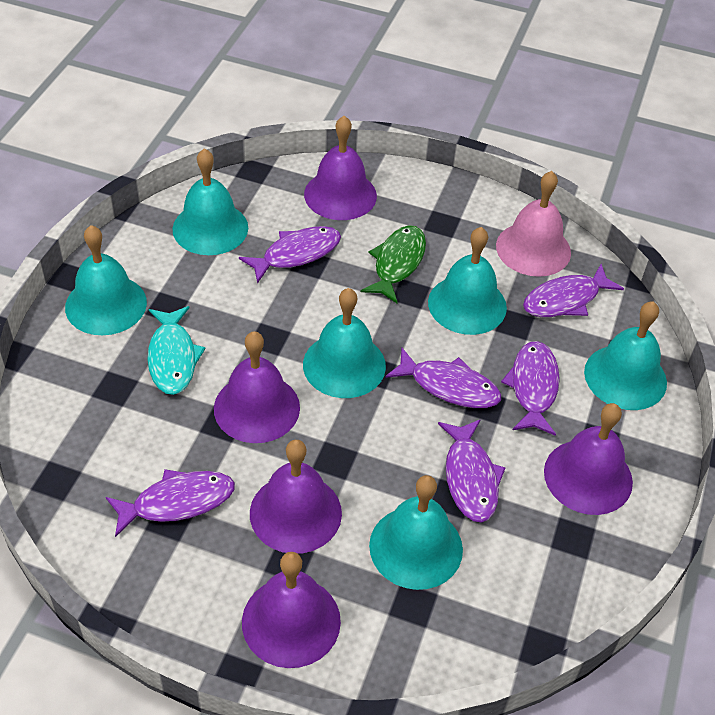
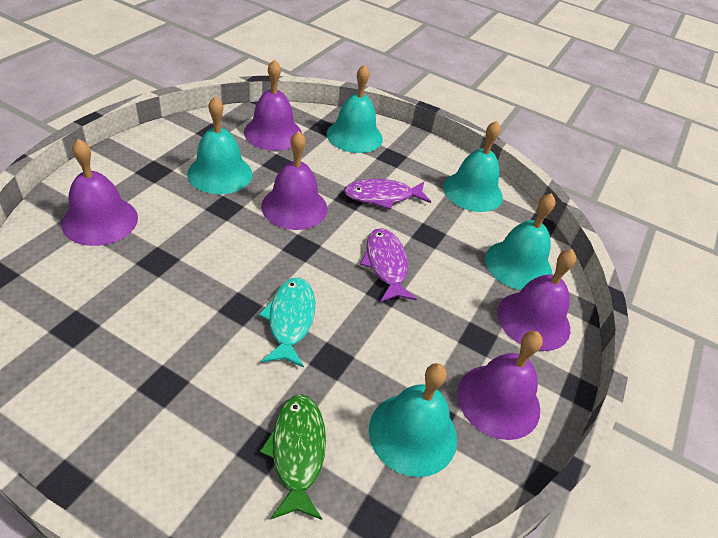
pink bell: [496,171,571,277] = 1 -> none = 0
purple fish: [106,469,235,537] [239,226,341,284] [385,348,501,408] [438,419,506,523] [501,341,560,436] [523,264,624,317] = 6 -> [344,179,431,210] [360,228,417,302] = 2
turquoise bell: [65,225,147,335] [173,148,248,255] [303,288,386,398] [369,475,463,590] [428,227,507,335] [584,301,667,410] = 6 -> [187,96,252,194] [327,64,383,153] [369,363,457,477] [443,121,503,212] [485,193,555,290] = 5

